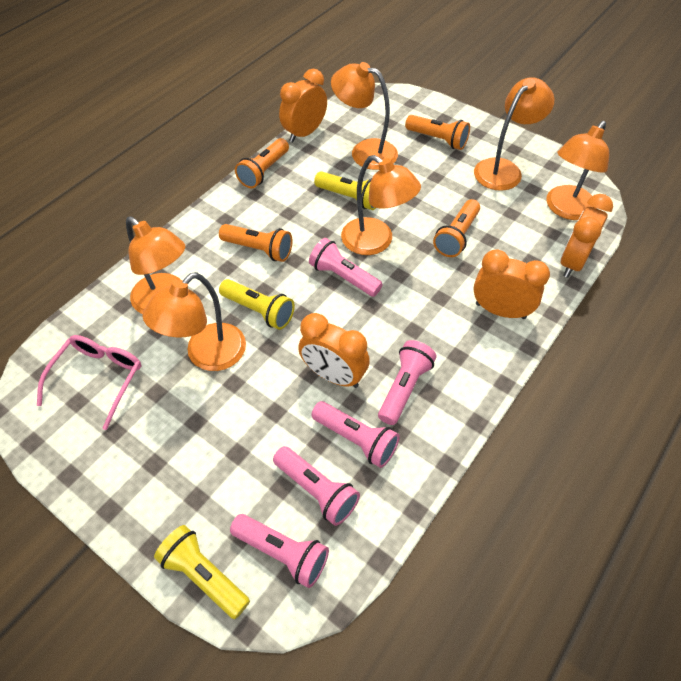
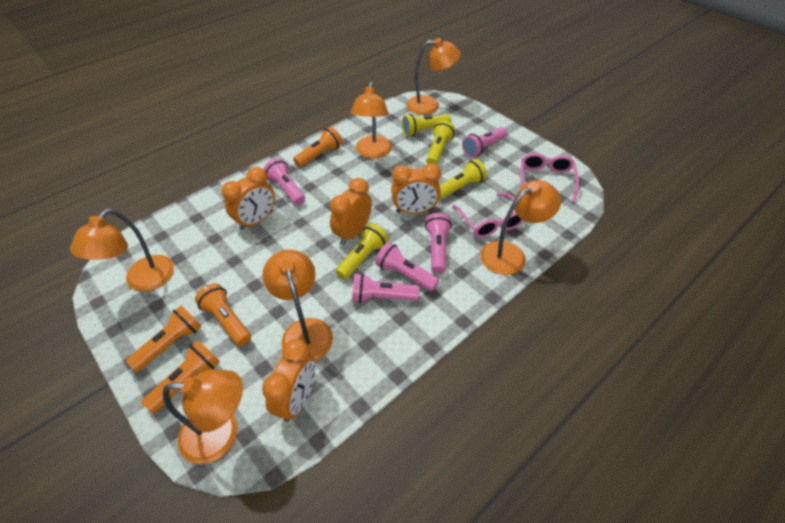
pink glasses: [37,335,141,430] = 1 -> [452,193,524,238] [520,153,579,203] = 2
yellow flashlight: [154,525,250,619] [219,279,295,330] [314,171,376,210] = 3 -> [335,223,389,280] [402,114,451,136] [426,120,455,165] [440,159,487,199] = 4

